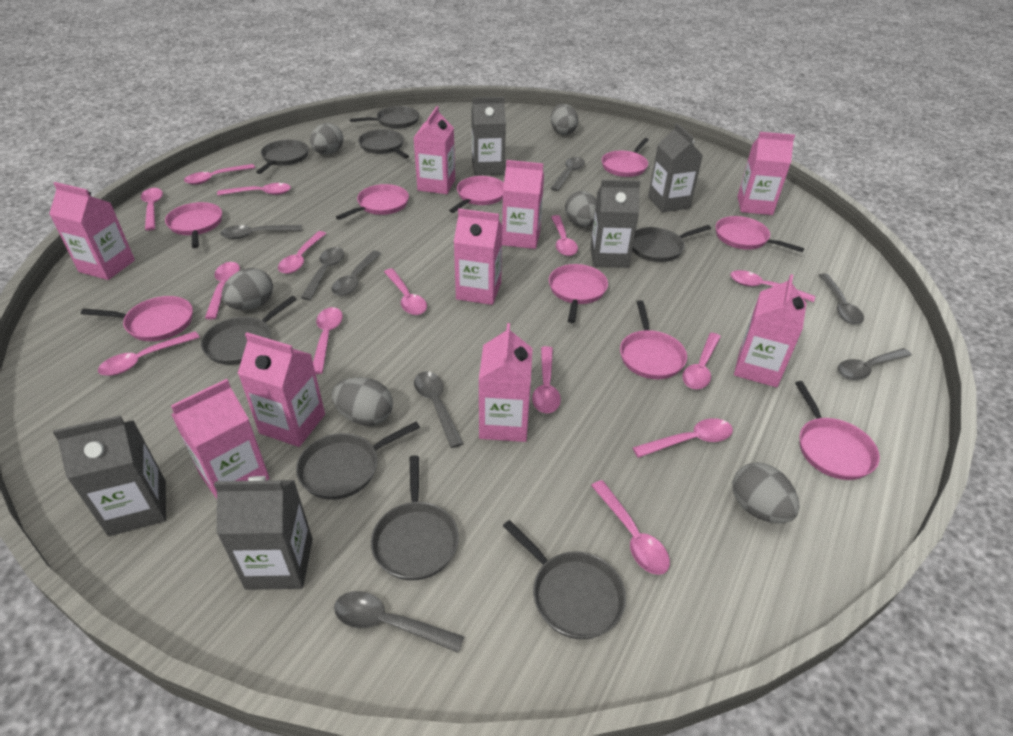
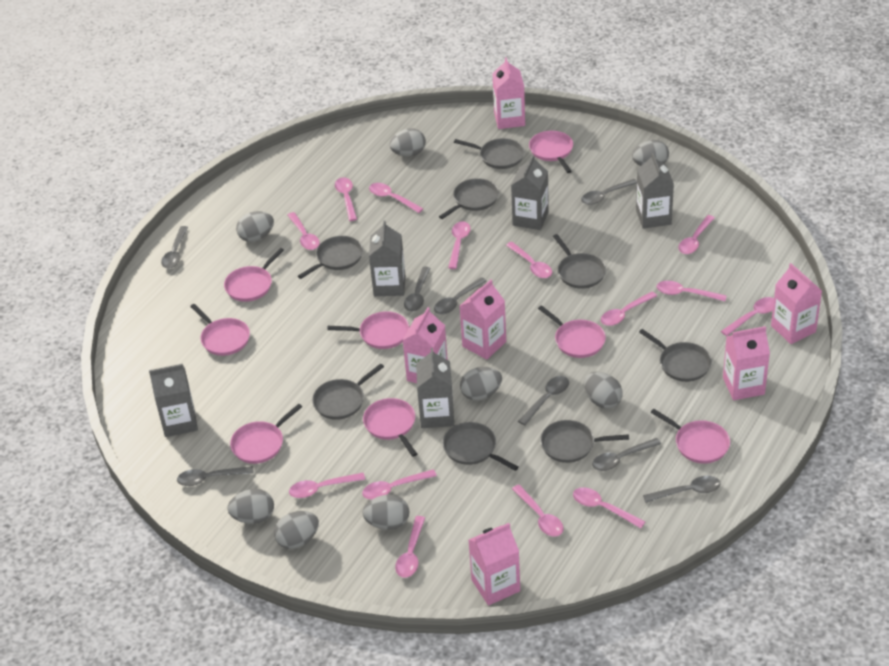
grey egg: [222,268,273,310] [310,123,343,154] [332,377,393,426] [551,104,578,135] [565,191,596,227] [733,462,800,523] = 6 -> [227,489,274,524] [236,211,274,242] [274,511,319,549] [362,495,409,530] [389,128,426,157] [460,367,502,401] [584,372,623,409] [632,140,669,166] = 8
pink carton: [49,182,135,280] [171,379,269,499] [237,332,325,447] [414,106,455,194] [454,209,503,305] [479,323,533,442] [502,160,544,249] [734,274,806,387] [737,132,795,215] = 9 -> [402,307,448,383] [460,280,506,360] [469,523,520,605] [492,57,525,129] [723,326,770,400] [771,263,822,344] = 6
pink pan: [81,296,193,341] [165,202,222,248] [336,184,409,220] [449,176,504,213] [549,264,608,323] [602,138,649,177] [620,300,687,379] [716,216,804,252] [795,381,880,480] = 9 -> [190,304,250,356] [224,248,284,302] [230,404,302,464] [327,311,409,349] [363,398,417,457] [529,131,573,173] [538,305,606,358] [651,409,730,464] = 8

